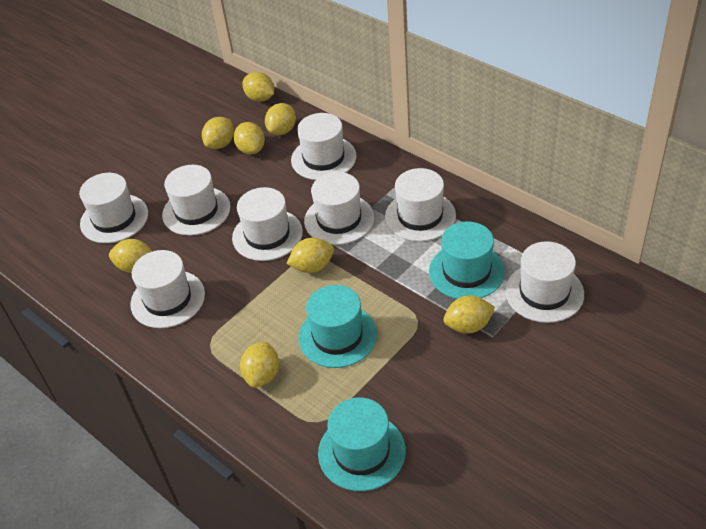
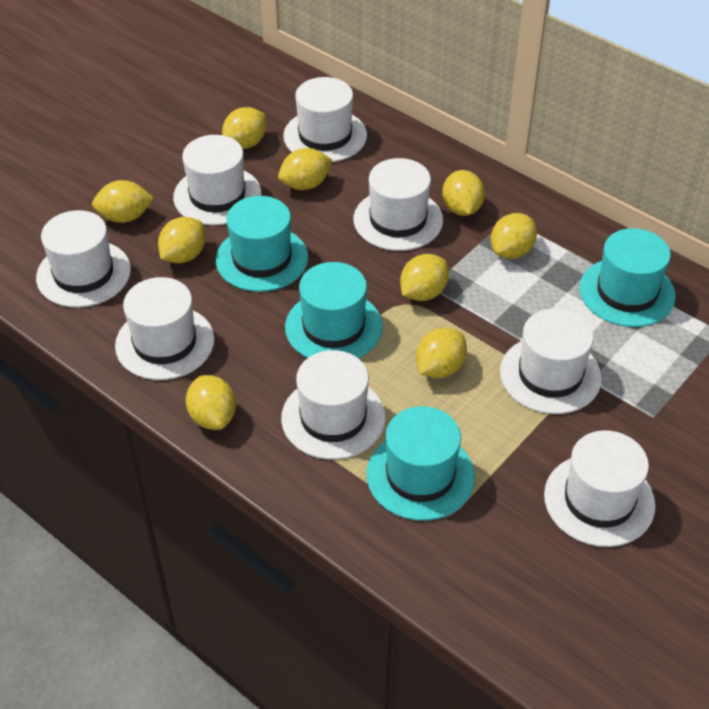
turquoise hat: [298,285,377,368] [318,397,406,491] [429,221,505,299] = 3 -> [216,196,308,292] [285,262,383,358] [367,406,475,521] [580,228,676,327] = 4
yellow lemon: [109,239,152,273] [202,117,234,149] [234,122,265,154] [240,341,279,388] [242,72,274,102] [265,103,296,135] [286,238,334,273] [443,295,495,334] = 8 -> [92,180,154,223] [158,217,206,263] [186,375,236,430] [222,107,266,149] [278,148,332,190] [400,254,449,301] [416,328,467,378] [442,170,485,216] [491,213,537,259] = 9

